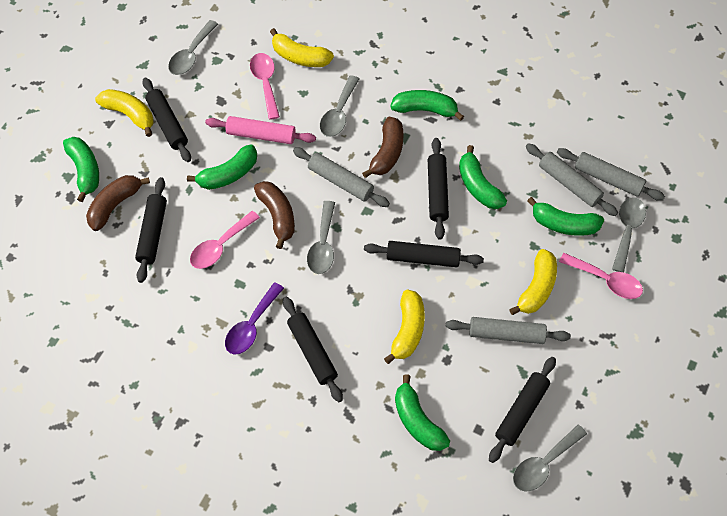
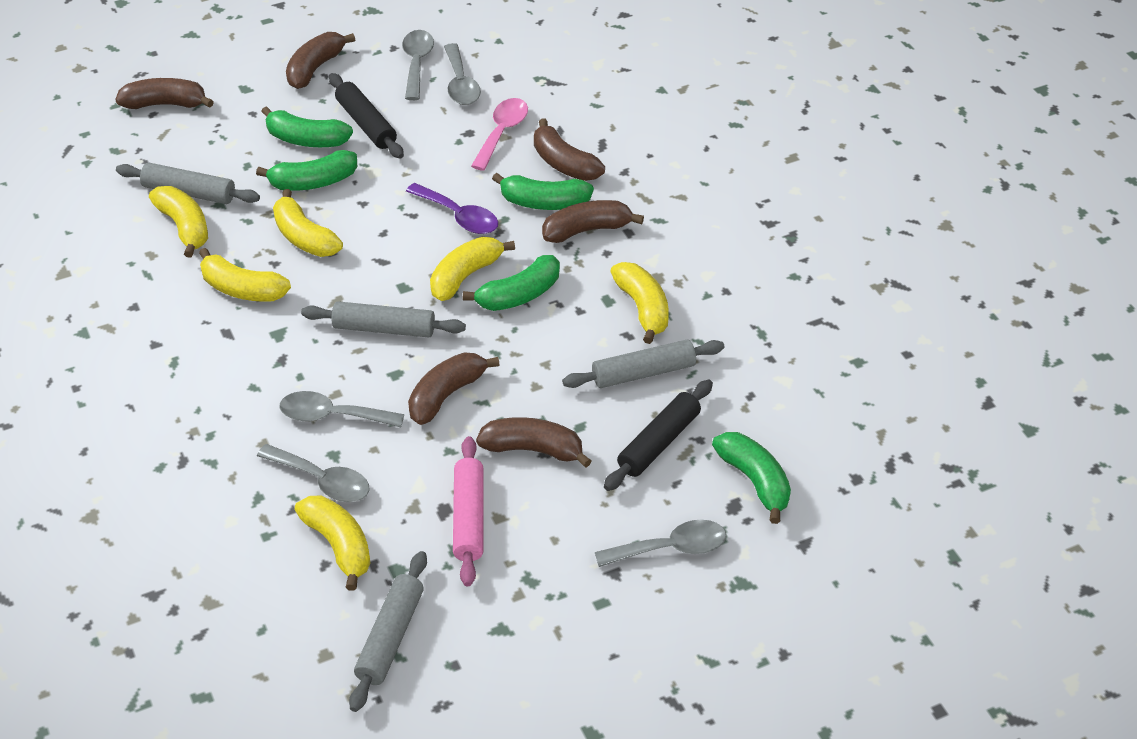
black rolling pin: [135,177,167,283] [142,78,191,162] [283,297,343,402] [364,241,484,267] [428,138,449,240] [489,357,556,463] = 6 -> [329,73,404,159] [604,380,713,491] = 2
brown banana: [86,175,150,231] [254,181,295,249] [362,117,404,178] = 3 -> [115,78,214,109] [286,32,355,89] [408,352,499,425] [476,417,592,468] [534,118,605,181] [542,200,644,243] = 6
green banana: [63,137,99,202] [187,144,257,190] [390,90,464,121] [395,374,450,451] [459,145,507,209] [527,197,604,236] = 6 -> [256,150,357,191] [261,106,353,147] [463,255,560,311] [492,173,594,210] [712,432,791,524] = 5
pink spoon: [190,211,260,269] [250,53,280,120] [559,253,643,299] = 3 -> [471,98,528,171] = 1
yellow banana: [95,89,154,137] [270,28,334,67] [384,290,425,364] [509,249,557,315] = 4 -> [149,186,208,257] [199,248,291,302] [273,189,343,257] [295,495,370,591] [430,237,515,301] [610,262,669,344] = 6

